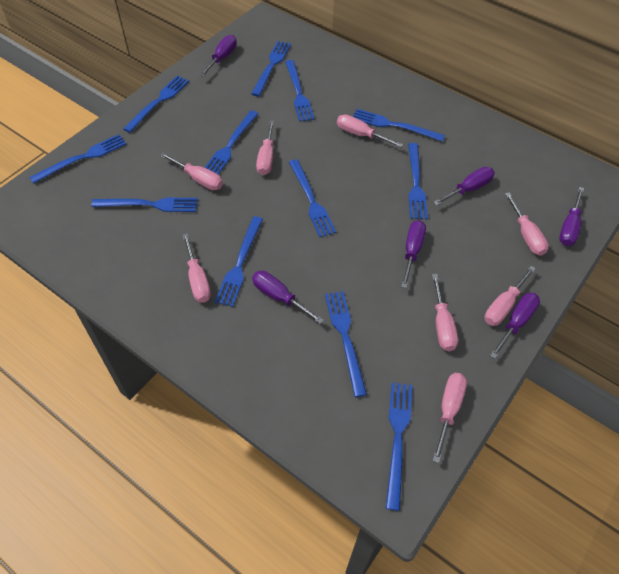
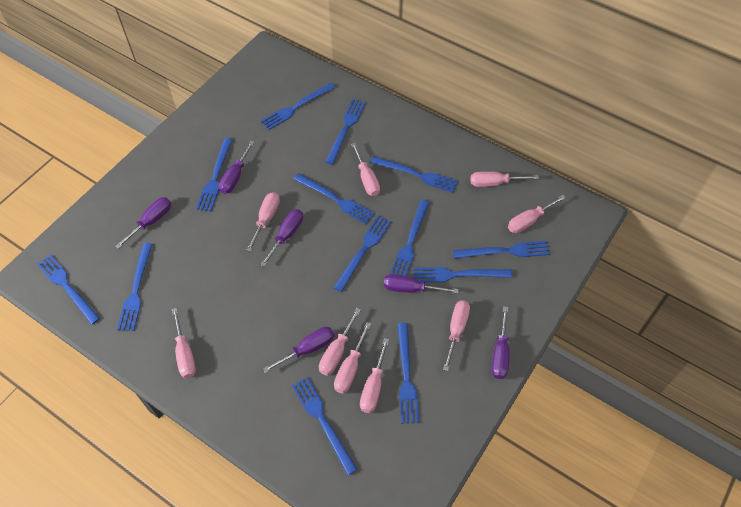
blue fork: [29,134,126,184] [91,197,198,212] [123,76,189,133] [204,110,259,175] [215,216,263,307] [251,41,291,96] [285,60,314,122] [289,159,336,237] [325,291,367,397] [353,109,445,142] [386,382,413,511] [408,143,428,219] = 12 -> [37,254,100,325] [117,243,153,331] [196,138,233,212] [261,83,336,130] [292,377,358,475] [294,173,375,224] [325,99,366,165] [333,216,391,292] [370,156,458,193] [390,200,430,276] [397,323,419,424] [414,267,513,282] [453,241,550,259] = 13
pink screwdriver: [160,153,223,190] [182,233,211,303] [256,120,274,175] [337,114,403,148] [432,274,458,351] [433,373,467,463] [484,266,536,326] [505,192,549,256] = 8 -> [172,308,196,378] [246,192,280,252] [319,308,361,376] [334,322,371,393] [351,143,380,196] [360,338,389,413] [443,300,470,371] [470,171,540,187] [508,195,566,233] = 9

